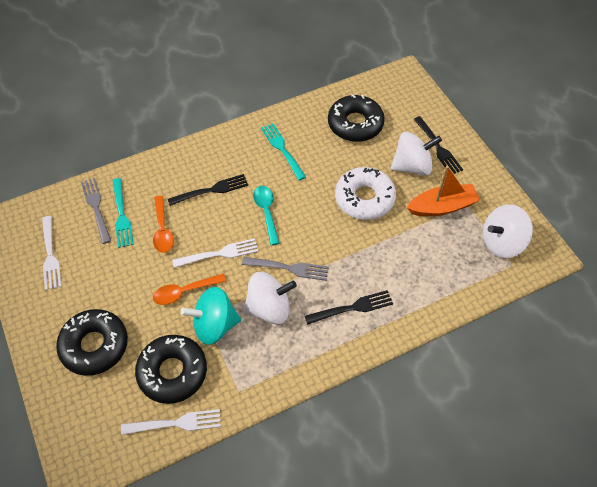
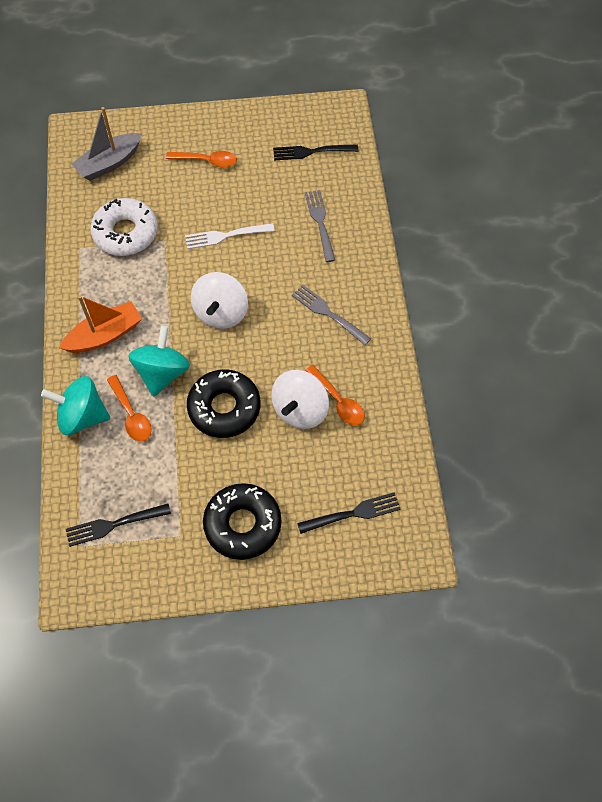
black donut: [56,309,128,376] [135,335,207,404] [328,94,385,142] = 3 -> [187,369,260,438] [203,483,282,560] = 2
grey boat: none = 0 -> [72,107,142,181] = 1
orange spoon: [153,196,174,253] [153,273,226,305] = 2 -> [107,375,152,442] [166,151,237,168] [305,365,365,426] = 3
turquoise fork: [112,178,134,248] [261,123,306,180] = 2 -> none = 0
turquoise spinning top: [181,287,241,345] = 1 -> [41,376,110,435] [128,326,190,397] = 2
turquoise spoon: [253,186,279,245] = 1 -> none = 0
white fork: [42,216,62,291] [121,409,221,435] [172,238,259,268] = 3 -> [185,223,275,249] = 1
white spinning top: [243,272,297,324] [390,132,442,176] [483,204,533,258] = 3 -> [191,272,248,329] [272,370,329,429] = 2

